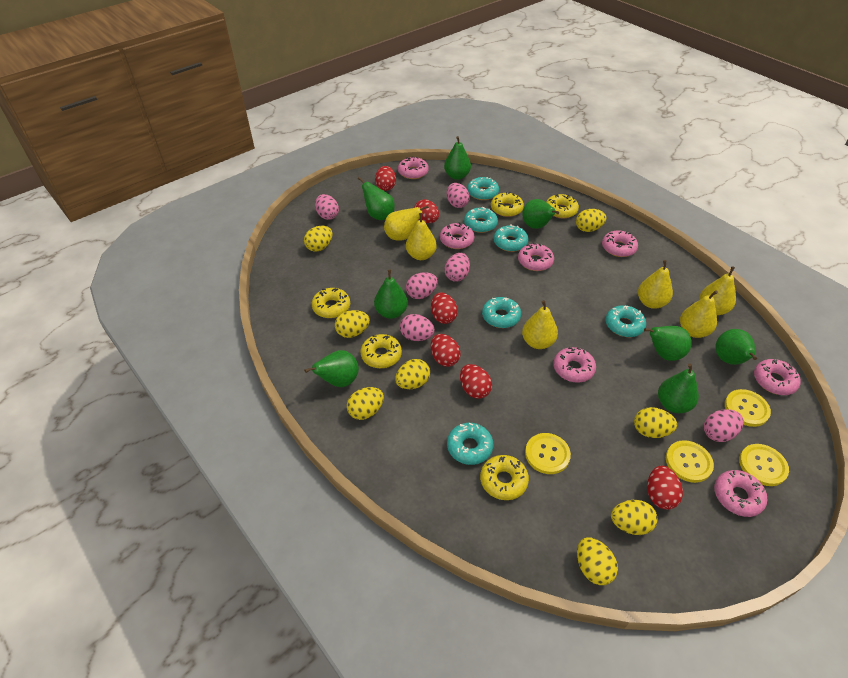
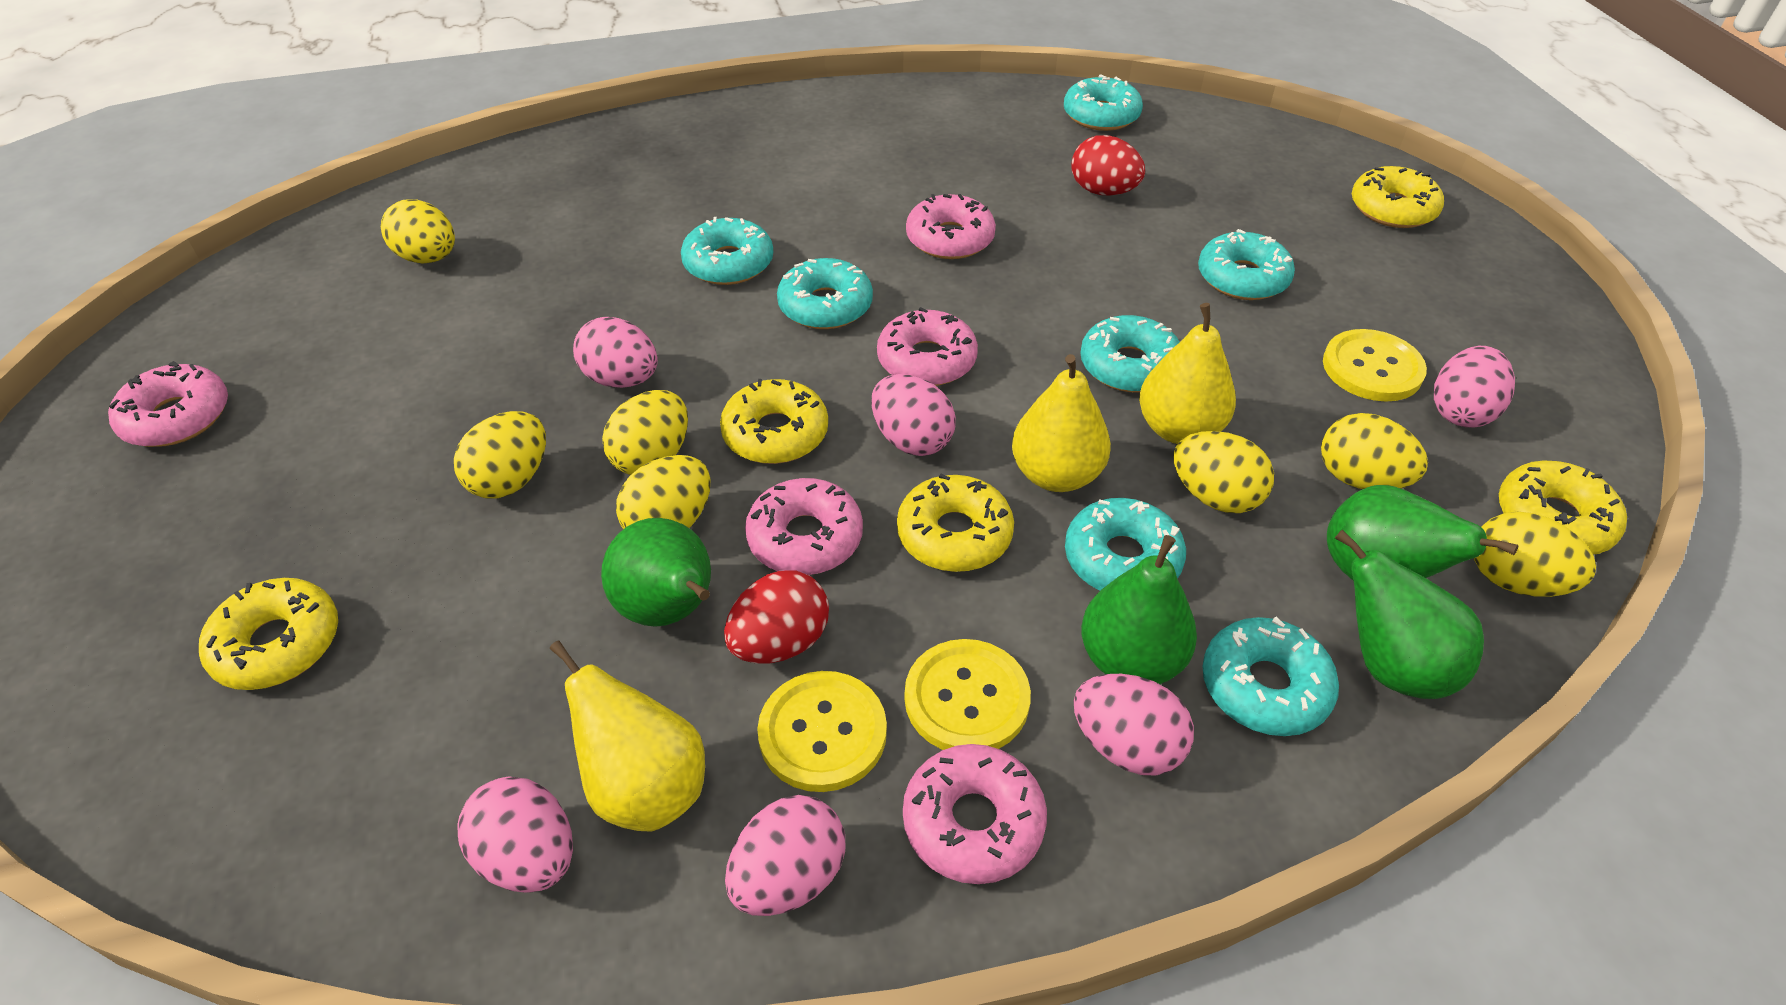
green pear: [304,350,359,387] [358,177,395,220] [374,269,408,319] [444,136,471,180] [522,199,559,229] [644,326,692,361] [658,363,699,413] [716,329,757,365] = 8 -> [601,518,711,627] [1081,535,1197,684] [1327,485,1519,580] [1335,530,1484,699] = 4
pink donut: [398,157,429,179] [440,222,474,249] [518,243,554,271] [553,347,596,383] [602,230,638,257] [714,470,767,517] [754,359,801,395] = 7 -> [108,361,228,447] [745,478,863,575] [877,307,978,386] [903,744,1047,884] [906,194,996,259] = 5
red egg: [375,166,396,191] [414,199,439,223] [431,292,458,324] [431,334,461,367] [460,364,492,399] [647,466,683,510] = 6 -> [724,571,829,664] [1071,135,1145,196] = 2
turquoise donut: [447,423,493,465] [464,207,498,233] [467,177,499,200] [482,297,521,328] [494,224,529,252] [606,305,646,337] = 6 -> [681,217,773,285] [777,258,873,329] [1064,74,1143,131] [1065,498,1186,591] [1080,315,1180,392] [1198,229,1295,300] [1202,616,1339,736] = 7
yellow button: [525,433,571,474] [666,440,714,483] [725,389,771,427] [739,444,789,486] = 4 -> [757,671,887,792] [905,639,1031,750] [1323,329,1427,402] = 3
yellow egg: [304,226,332,252] [335,310,370,338] [347,387,384,420] [395,359,430,389] [576,209,606,232] [577,537,618,585] [611,500,657,535] [634,407,677,438] = 8 -> [381,199,455,263] [454,411,546,499] [602,390,688,475] [616,455,710,529] [1173,431,1274,513] [1321,413,1428,489] [1474,512,1596,597] = 7
yellow pear: [384,205,429,241] [406,213,437,260] [522,300,558,349] [638,260,673,309] [680,290,718,338] [700,266,736,315] = 6 -> [550,640,705,832] [1012,354,1111,492] [1139,303,1236,444] = 3

